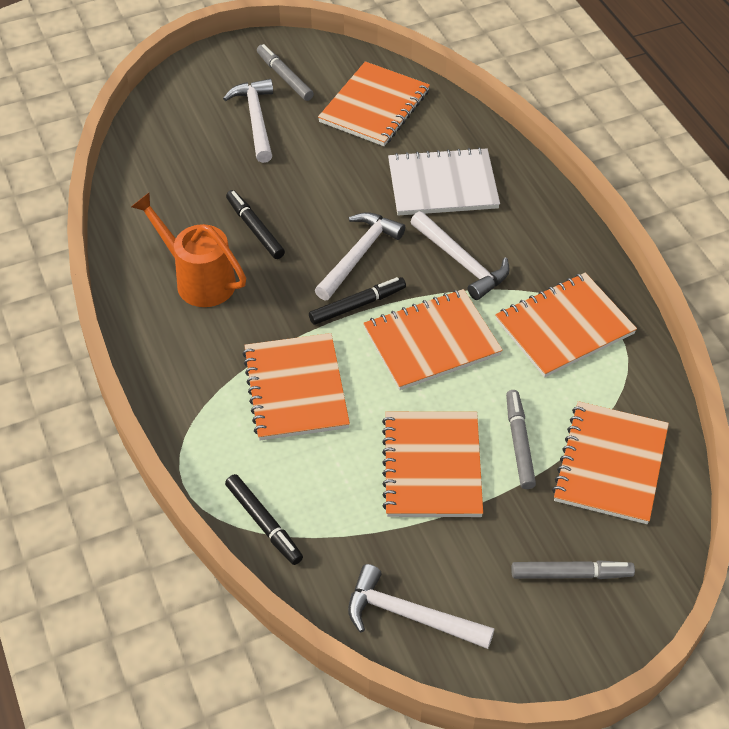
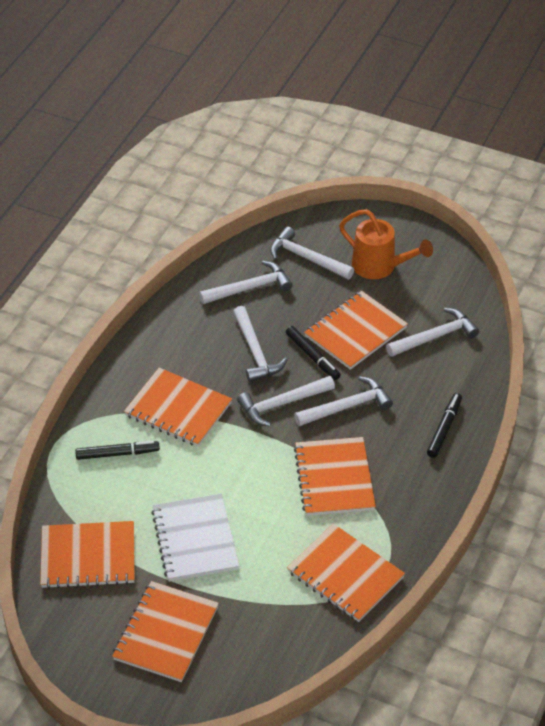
grey marker: [257,44,314,101] [506,390,536,489] [511,560,635,579] = 3 -> none = 0
white hammer: [223,79,273,163] [315,212,405,301] [348,564,494,649] [411,211,510,300] = 4 -> [199,261,293,304] [233,306,288,382] [237,376,335,426] [270,227,354,279] [294,376,393,426] [386,308,479,357] = 6

